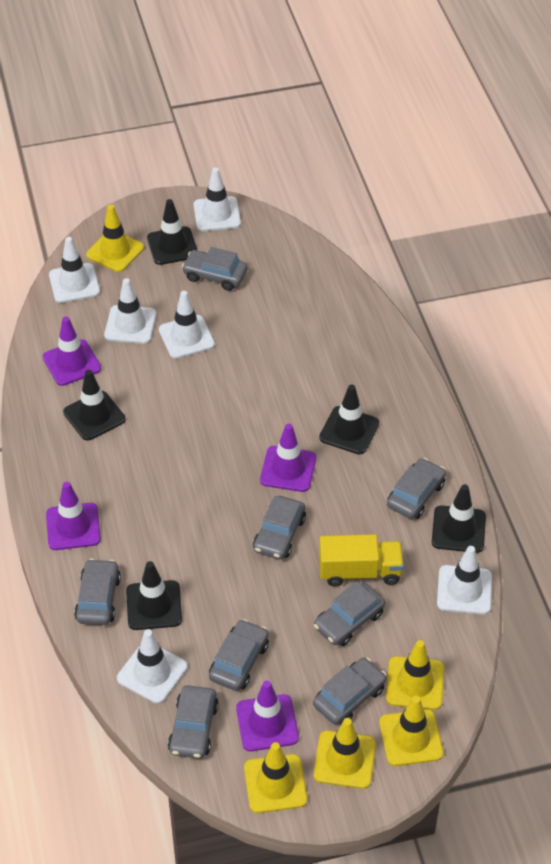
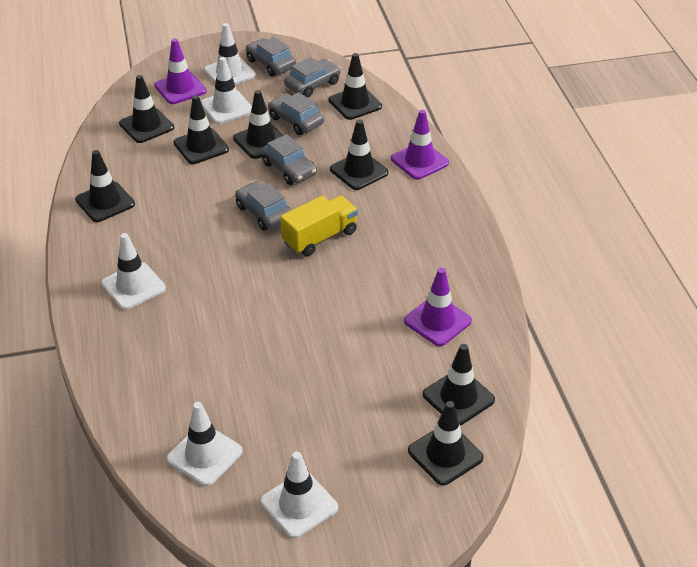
black traffic cone: [63,370,125,440] [126,561,182,630] [147,199,198,265] [319,385,379,455] [432,484,486,553] = 5 -> [75,150,135,222] [119,75,174,143] [174,95,229,164] [233,90,284,159] [329,53,382,120] [330,119,389,190] [408,401,483,485] [423,344,495,425] = 8
grey car: [74,559,121,625] [168,685,219,759] [182,247,248,291] [209,619,269,691] [253,496,306,559] [313,658,386,725] [314,581,385,646] [387,458,446,519] = 8 -> [235,181,291,230] [246,37,296,77] [261,134,317,185] [268,92,324,135] [284,57,341,98] = 5
purple traffic cone: [43,317,101,386] [46,482,101,550] [236,681,299,751] [260,423,316,492] = 4 -> [154,39,207,104] [391,110,449,180] [404,268,472,346] = 3
white traffic cone: [49,237,100,303] [104,278,157,344] [117,629,187,704] [159,291,215,359] [194,167,241,231] [437,546,492,615] = 6 -> [101,233,166,310] [167,402,243,486] [201,57,252,124] [204,23,256,85] [261,452,338,538] = 5
yellow traffic cone: [86,205,144,272] [244,742,307,813] [314,718,376,789] [379,696,444,766] [386,640,444,710] = 5 -> none = 0

